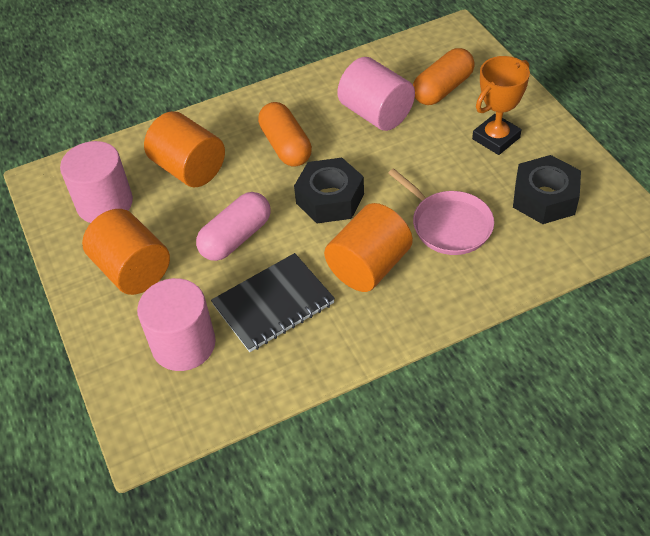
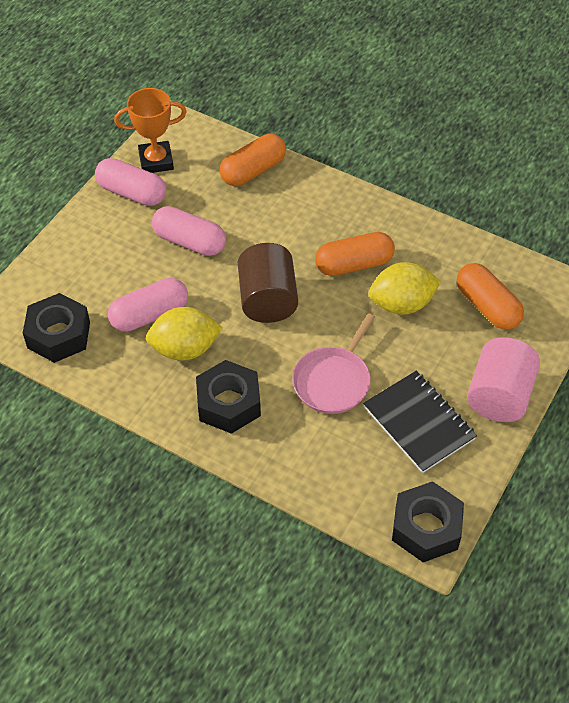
black nut: [294,158,364,223] [513,155,581,224] = 2 -> [23,293,90,363] [196,360,261,434] [392,481,464,562] = 3
brown cylinder: none = 0 -> [238,243,298,323] = 1
orange capsule: [258,102,312,167] [413,48,475,105] = 2 -> [219,134,286,186] [315,232,395,276] [457,263,524,330] = 3
orange cylinder: [82,209,170,295] [144,111,225,187] [324,203,413,292] = 3 -> none = 0
pink capsule: [196,192,270,261] = 1 -> [95,158,166,206] [108,278,188,332] [152,206,226,256] = 3
pink cylinder: [60,141,133,223] [137,278,216,371] [337,57,415,131] = 3 -> [467,337,540,422] = 1
yellow lemon: none = 0 -> [146,307,223,361] [369,262,441,315] = 2

